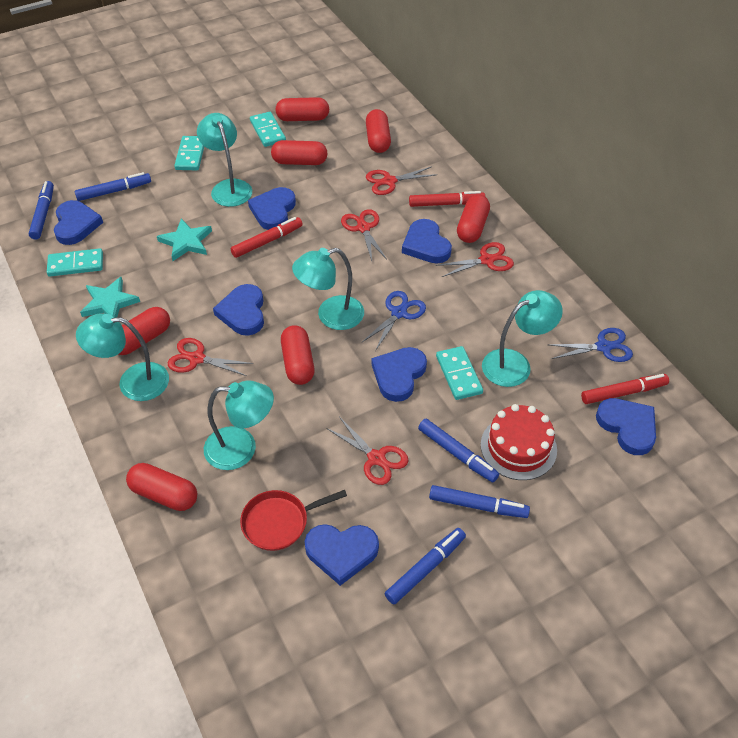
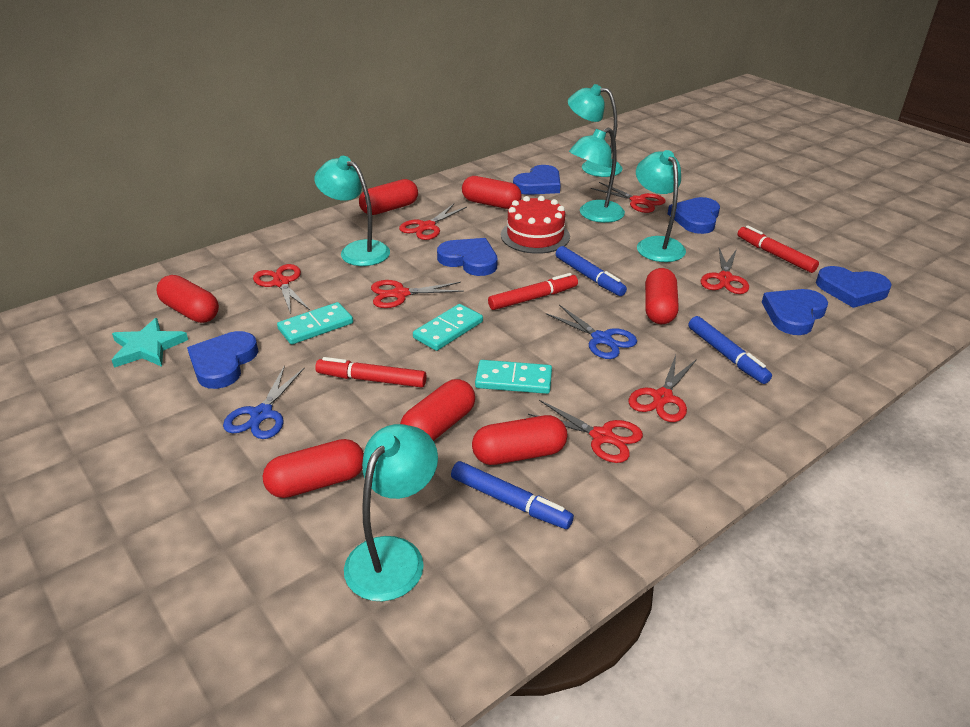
blue heart: [54,200,103,245] [213,284,264,336] [248,187,296,230] [305,524,379,586] [372,347,427,402] [402,219,452,263] [596,398,656,455] = 7 -> [187,331,258,389] [437,238,497,276] [513,165,561,195] [668,197,720,234] [762,289,828,335] [816,266,892,308] = 6
blue marker: [29,181,54,239] [75,172,151,201] [385,528,466,604] [418,419,499,482] [429,485,530,518] = 5 -> [451,461,574,529] [556,246,627,296] [689,316,772,384] = 3
red pan: [240,490,347,551] = 1 -> none = 0
red scissors: [168,338,254,376] [326,418,409,485] [341,209,387,261] [366,167,435,195] [436,242,514,277] = 5 -> [253,264,310,314] [371,280,464,308] [399,204,467,240] [528,400,643,463] [591,182,666,213] [629,355,697,422] [701,248,749,294] = 7
turquoise domino: [47,248,103,276] [174,136,204,170] [250,112,286,147] [436,346,483,400] = 4 -> [277,302,353,345] [413,304,483,351] [475,360,552,394] = 3
turquoise star: [80,277,140,318] [157,219,212,261] = 2 -> [112,318,188,368] = 1

